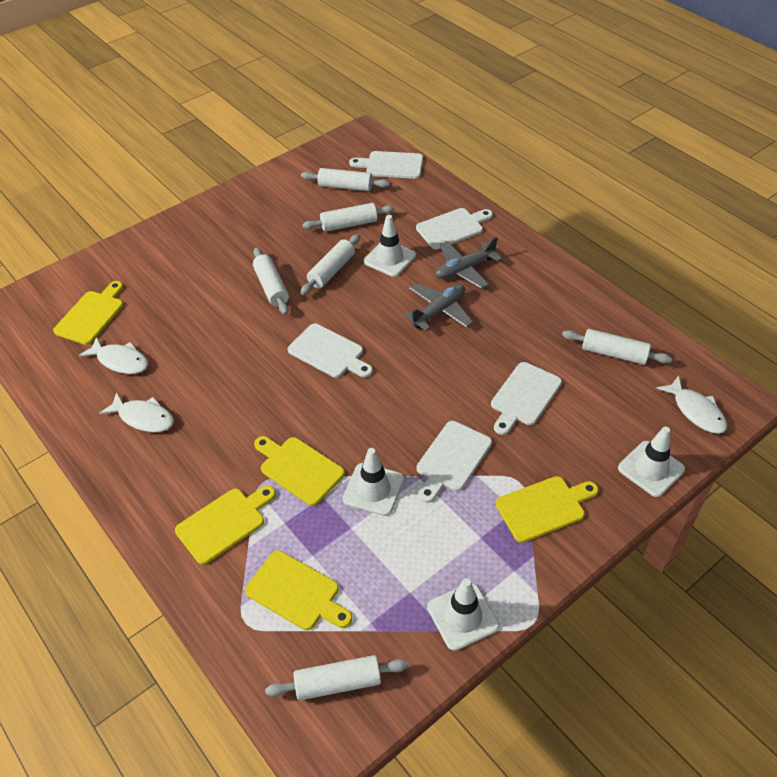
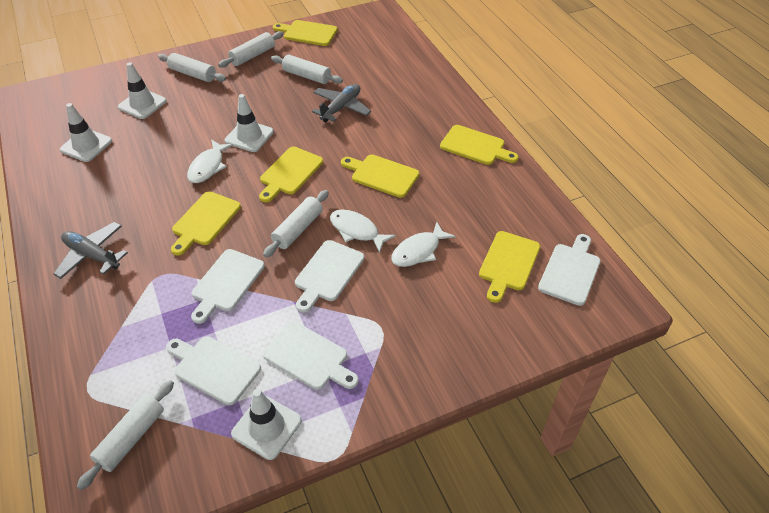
white rolling pin: [253,248,289,315] [265,655,408,700] [300,234,360,295] [301,168,390,191] [302,203,394,232] [562,329,672,365] = 6 -> [77,380,174,490] [158,53,226,82] [218,31,284,68] [263,190,329,258] [271,55,343,84] = 5
yellow cutting board: [53,281,123,345] [175,486,276,565] [245,550,352,630] [254,436,345,506] [496,476,598,543] = 5 -> [171,191,241,256] [259,147,323,202] [273,20,338,46] [341,155,419,198] [440,125,518,165] [479,231,540,303] = 6

